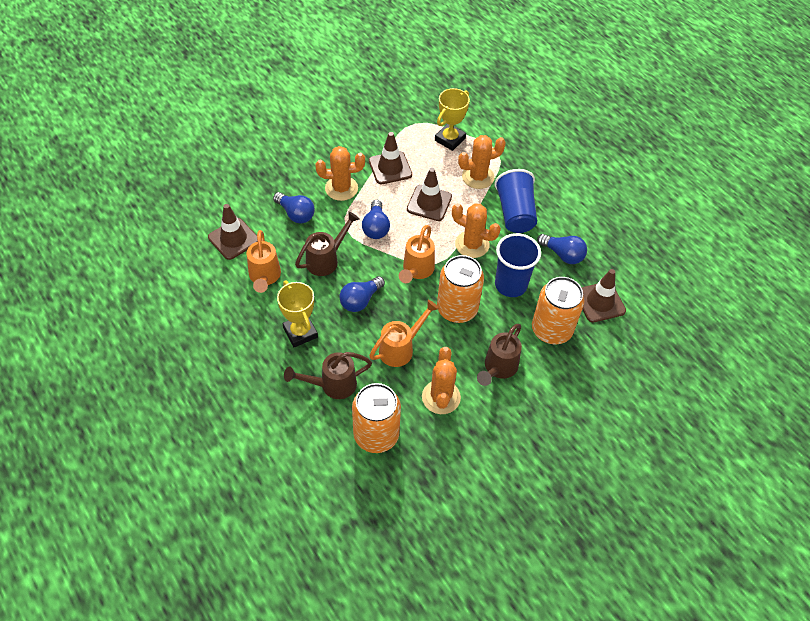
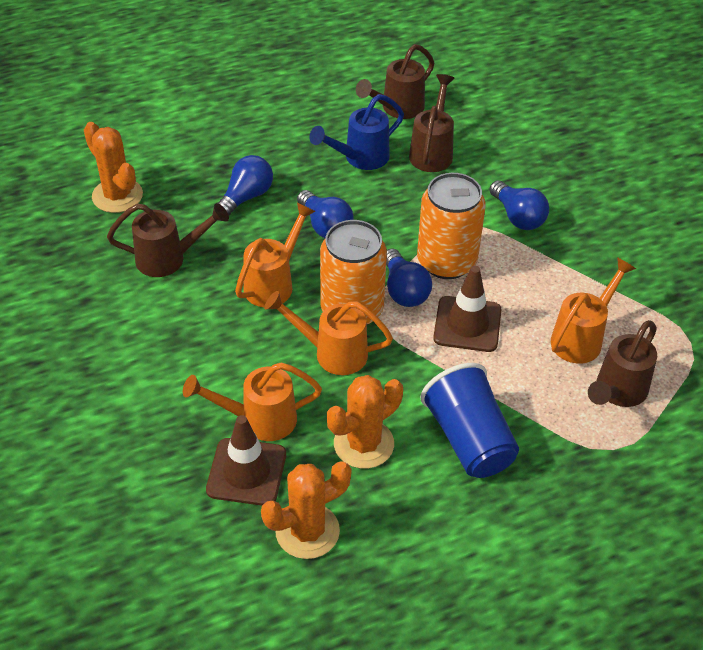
blue cup: [495,169,537,233] [495,233,541,297] = 2 -> [420,363,519,478] = 1
blue watering can: none = 0 -> [309,94,404,170] = 1
brown traffic cone: [208,204,258,260] [369,132,412,184] [407,168,452,221] [581,269,626,322] = 4 -> [206,415,286,506] [433,266,502,352] = 2
brown watering can: [284,352,372,399] [295,211,360,276] [477,324,522,386] = 3 -> [107,203,229,277] [356,44,434,119] [409,74,454,172] [588,320,657,407] = 4
orange cactus: [315,146,365,201] [422,347,461,414] [452,203,501,258] [458,135,506,189] = 4 -> [84,122,143,213] [261,461,352,559] [327,375,403,469] = 3
orange can: [352,383,401,453] [437,255,484,323] [532,277,584,344] = 3 -> [320,220,387,325] [417,173,486,279] = 2
orange watering can: [246,230,281,293] [369,300,439,367] [399,225,435,283] = 3 -> [183,362,322,441] [235,202,316,307] [264,291,393,375] [551,257,636,364] = 4
yellow trophy: [277,280,318,347] [435,88,470,151] = 2 -> none = 0

